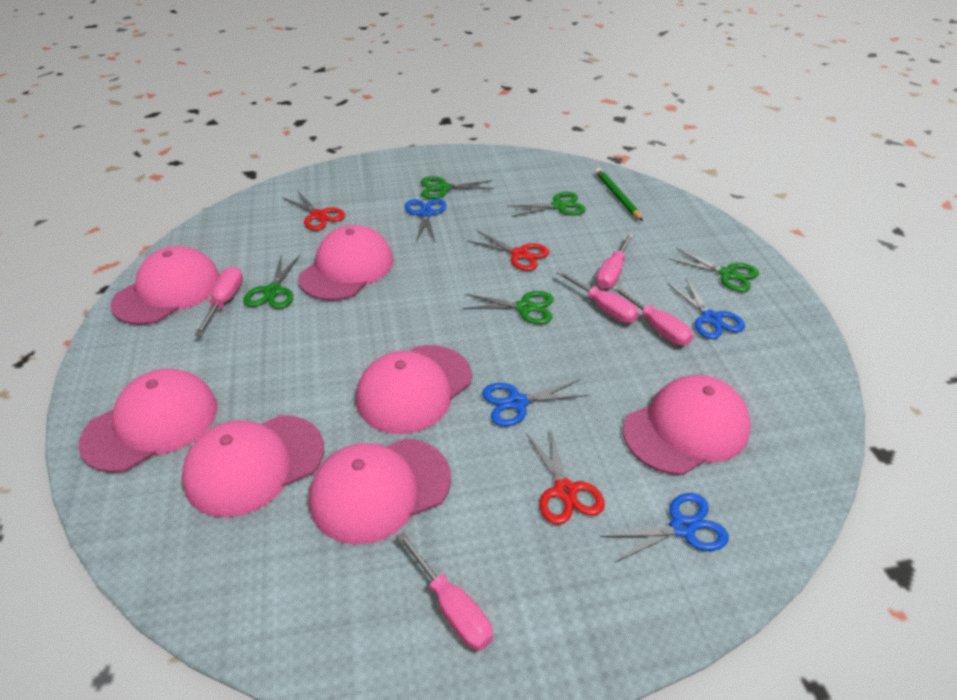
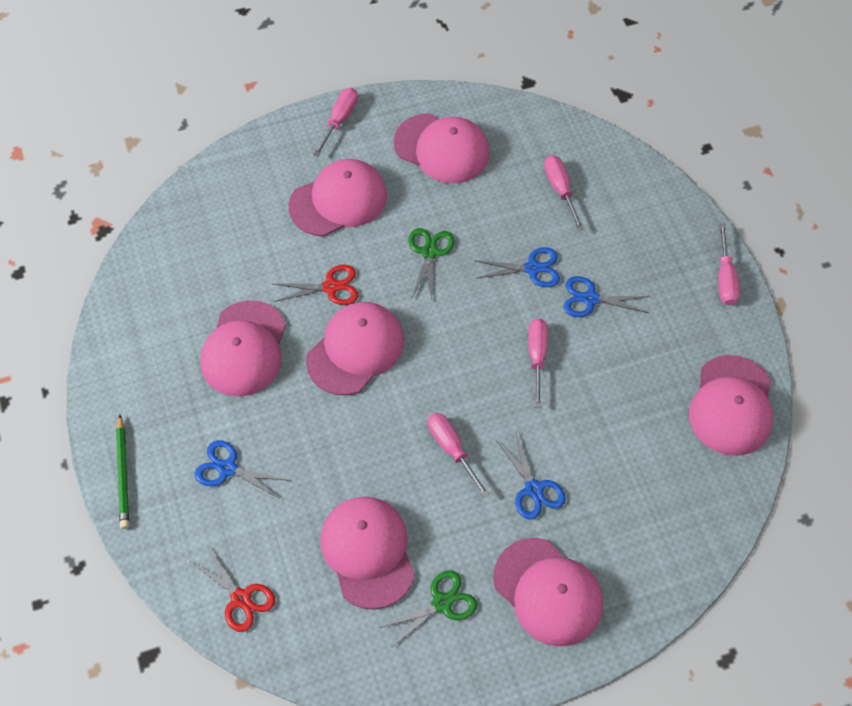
green scissors: [243,255,300,309] [421,176,494,199] [462,291,554,324] [508,192,586,217] [669,248,759,292] = 5 -> [380,570,477,648] [409,228,455,300] = 2
red scissors: [282,190,345,230] [467,231,549,271] [526,429,605,525] = 3 -> [190,546,275,632] [273,265,358,305] = 2

